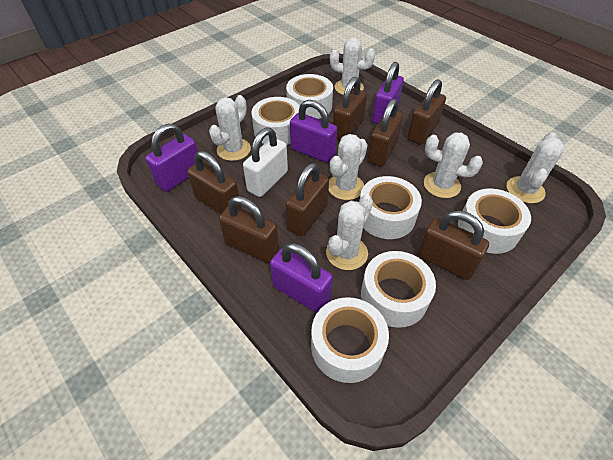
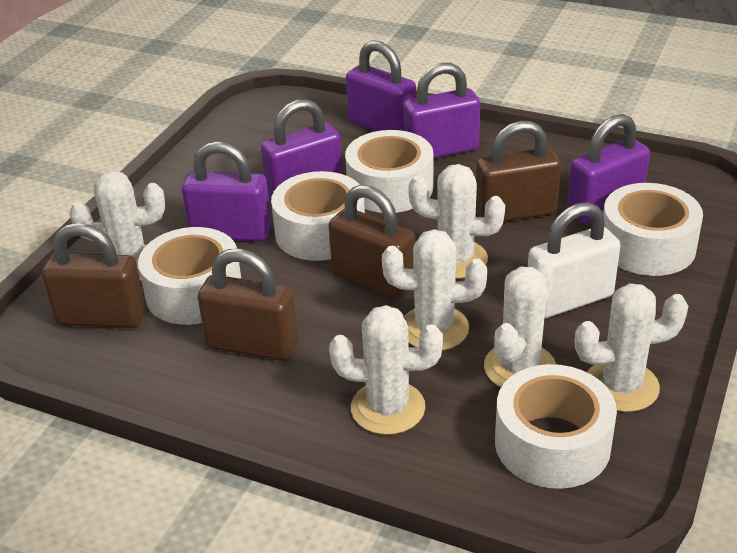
brown padlock: [187,151,241,214] [219,196,279,263] [286,163,329,236] [333,77,367,140] [368,99,403,167] [407,79,446,145] [418,211,489,280] = 7 -> [42,223,146,328] [197,249,299,361] [328,185,415,300] [476,121,561,222] = 4
purple padlock: [145,124,198,192] [270,243,333,313] [290,100,337,163] [372,62,404,124] = 4 -> [182,141,272,242] [261,99,343,198] [346,40,416,131] [403,63,480,159] [567,114,650,224] = 5
white tape: [251,97,300,145] [286,74,333,119] [311,297,389,383] [360,176,422,239] [361,251,436,328] [458,188,531,254] = 6 -> [138,227,241,325] [271,171,365,261] [345,130,433,213] [495,364,617,489] [603,183,703,276] = 5

